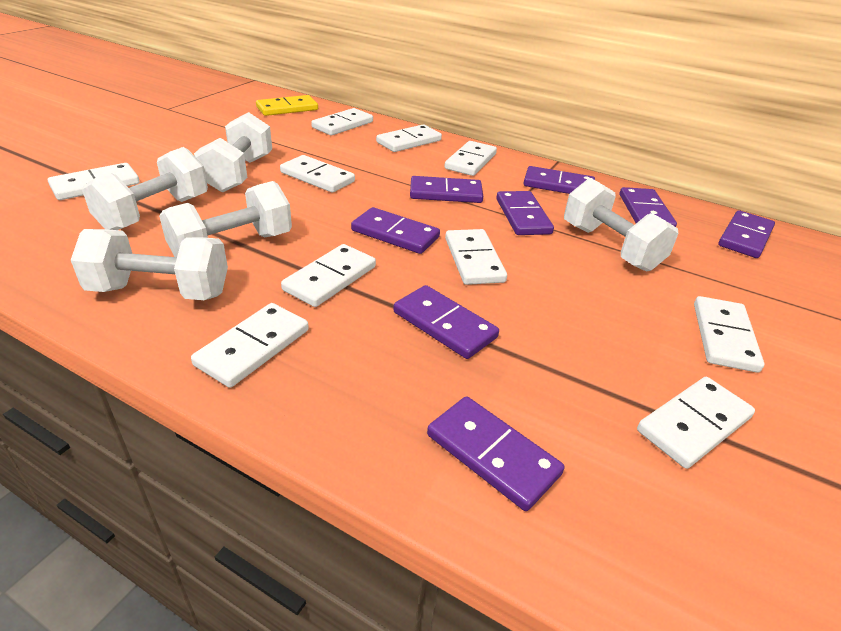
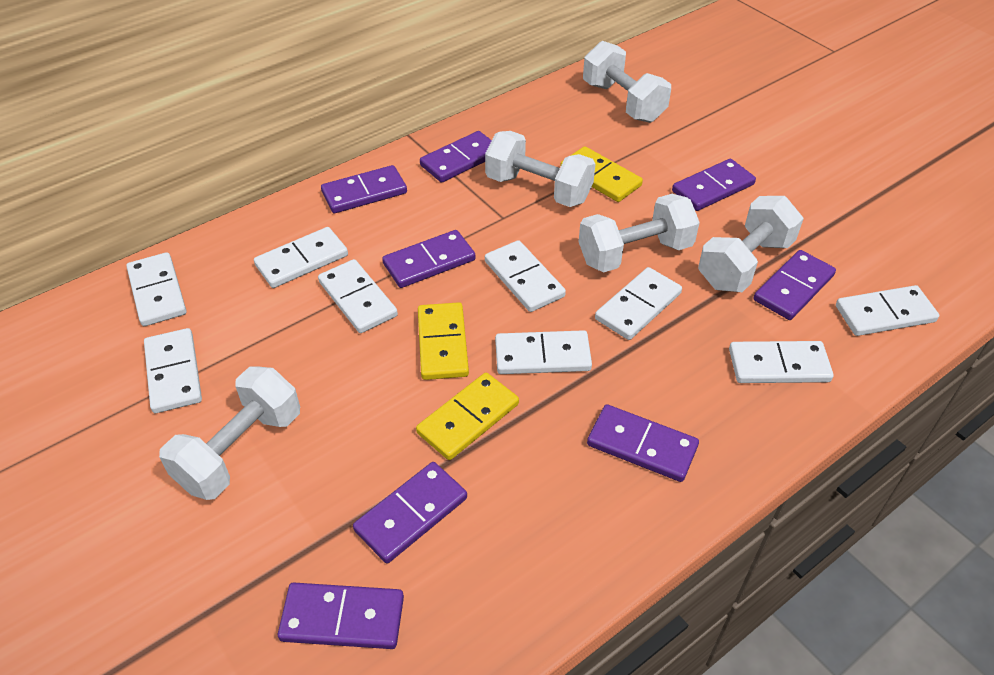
white domino: [48,163,139,200] [191,303,309,388] [280,155,355,193] [281,244,376,307] [311,108,373,135] [376,125,442,152] [444,141,497,176] [445,229,507,285] [637,377,755,469] [694,296,764,373] = 10 -> [126,252,187,326] [144,328,202,413] [254,227,348,288] [318,259,398,333] [485,240,566,312] [495,330,592,374] [595,267,682,340] [729,341,833,383] [836,285,939,336] = 9
yellow domino: [256,95,318,116] = 1 -> [416,373,519,460] [418,302,469,380] [560,146,643,202] = 3

